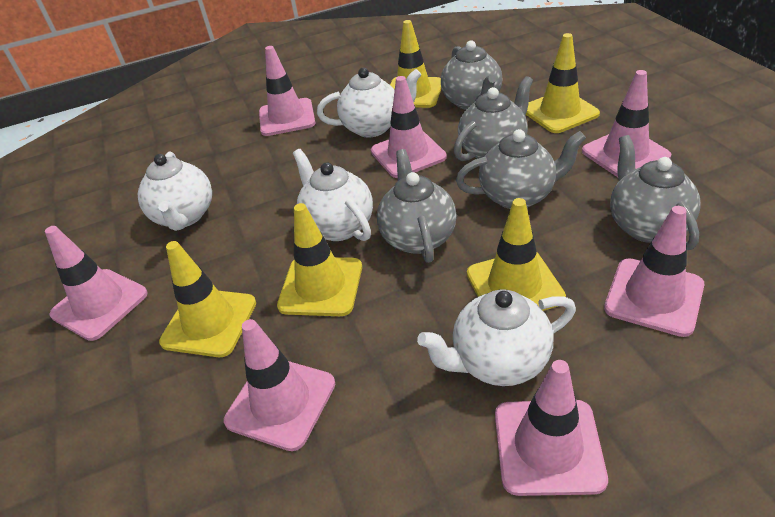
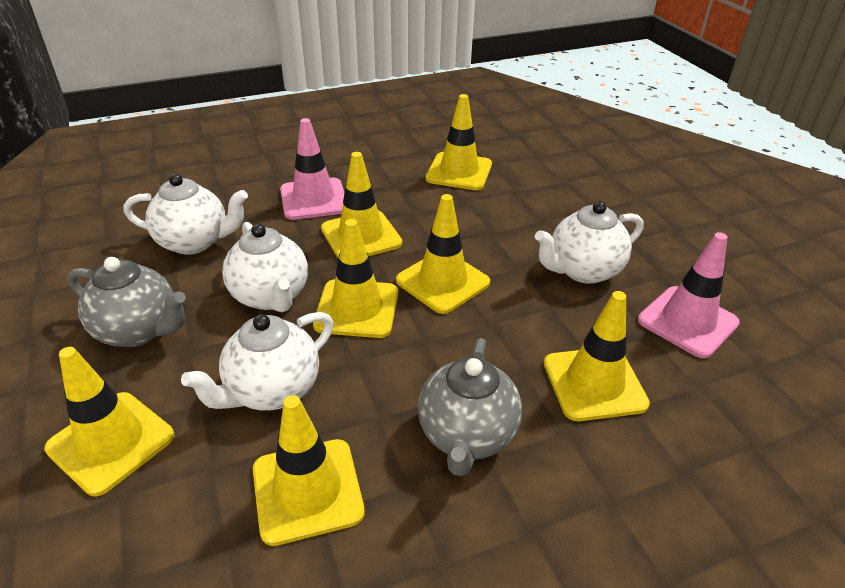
grey teapot: [377,149,457,263] [441,40,503,110] [454,76,533,161] [456,129,586,209] [610,135,701,250] = 5 -> [68,257,186,347] [418,338,522,476] = 2
pink traffic cone: [45,226,148,341] [224,319,335,451] [259,46,315,136] [371,76,447,178] [495,360,608,496] [582,70,671,177] [604,206,704,337] = 7 -> [280,118,344,220] [638,232,740,358] = 2
yellow traffic cone: [159,241,256,357] [277,203,362,316] [390,20,442,108] [467,198,566,311] [526,33,600,133] = 5 -> [44,347,174,496] [253,395,365,546] [313,219,398,338] [321,152,402,258] [396,194,490,314] [426,94,492,190] [544,291,650,421] = 7

